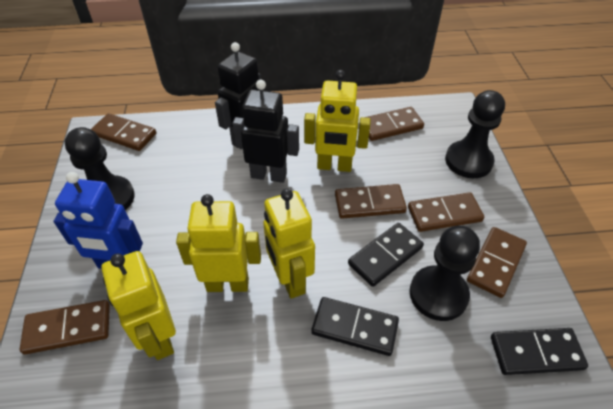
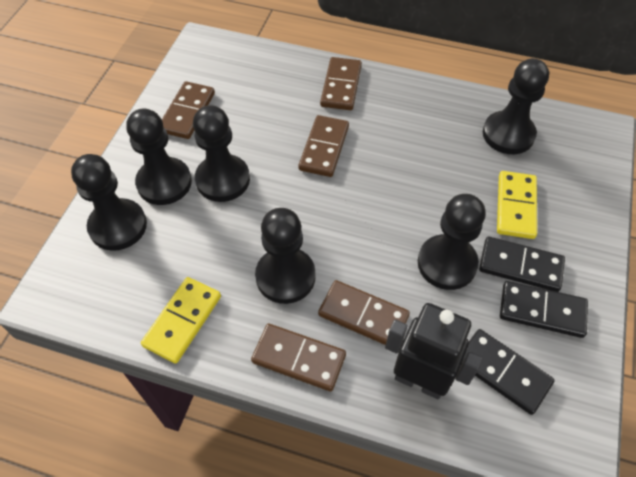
black pawn: [65,127,135,210] [409,226,480,321] [445,90,505,178] = 3 -> [71,154,147,251] [126,108,192,205] [193,105,250,202] [255,208,316,304] [418,194,486,290] [483,58,549,154] = 6
black robot: [215,42,264,149] [232,80,299,183] = 2 -> [385,303,483,399] = 1
blue robot: [54,172,143,269] = 1 -> none = 0
brown domino: [20,300,110,355] [91,113,156,151] [335,184,407,219] [365,107,424,141] [408,192,484,232] [467,227,527,298] = 6 -> [162,81,215,139] [251,324,346,391] [298,115,349,177] [318,280,410,345] [320,57,362,110] = 5
yellow domino: none = 0 -> [141,277,221,364] [497,171,537,239] = 2
yellow robot: [101,251,176,360] [176,194,261,292] [263,189,315,299] [304,70,371,172] = 4 -> none = 0

